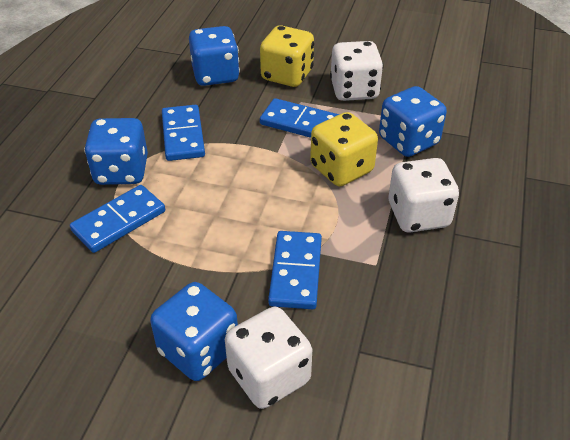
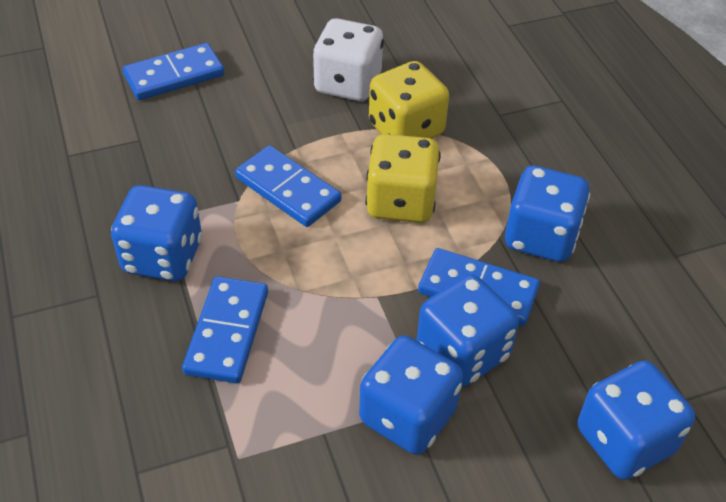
blue dice: [84,118,148,185] [150,282,238,381] [189,26,240,86] [379,86,447,157] = 4 -> [111,185,202,281] [359,336,463,455] [417,275,519,387] [505,165,590,262] [578,361,695,480] = 5
white dice: [225,307,312,409] [330,41,383,101] [389,158,459,233] = 3 -> [313,18,384,101] = 1

